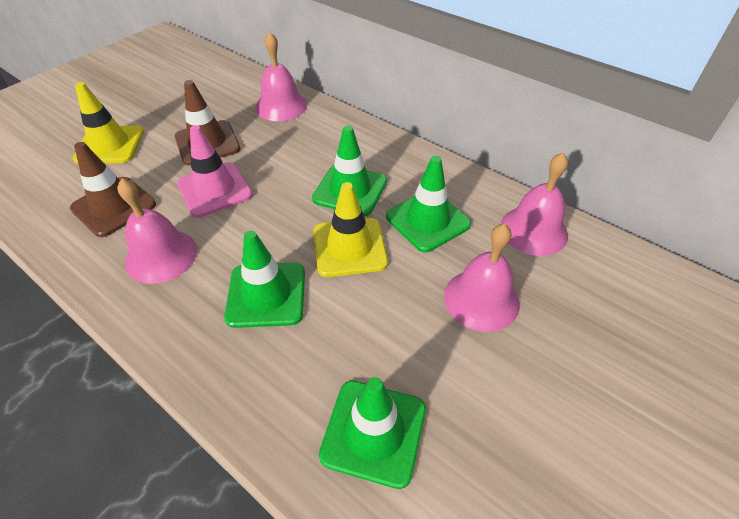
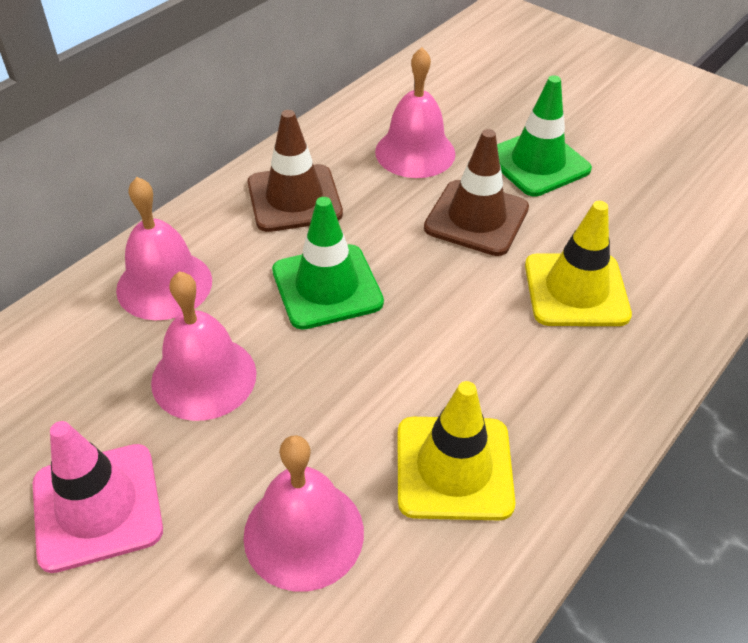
green traffic cone: [224,231,305,328] [312,126,387,216] [319,377,426,489] [386,156,471,252] = 4 -> [272,197,384,330] [497,75,592,197] = 2

